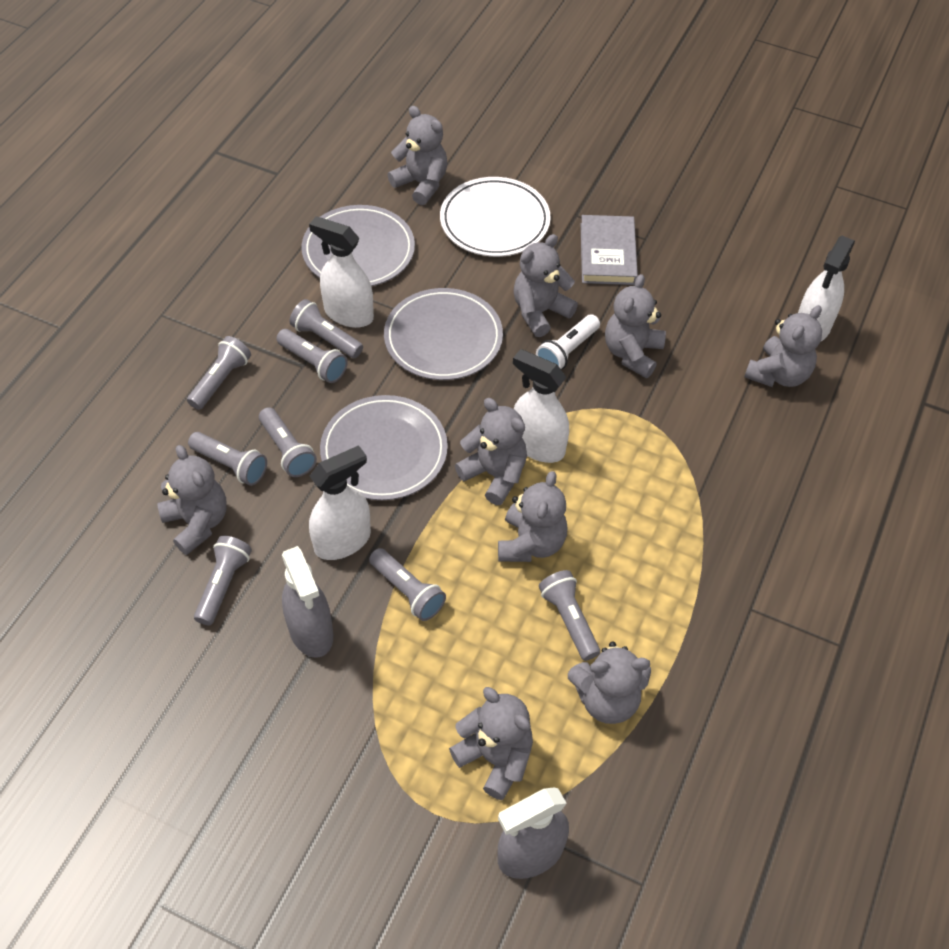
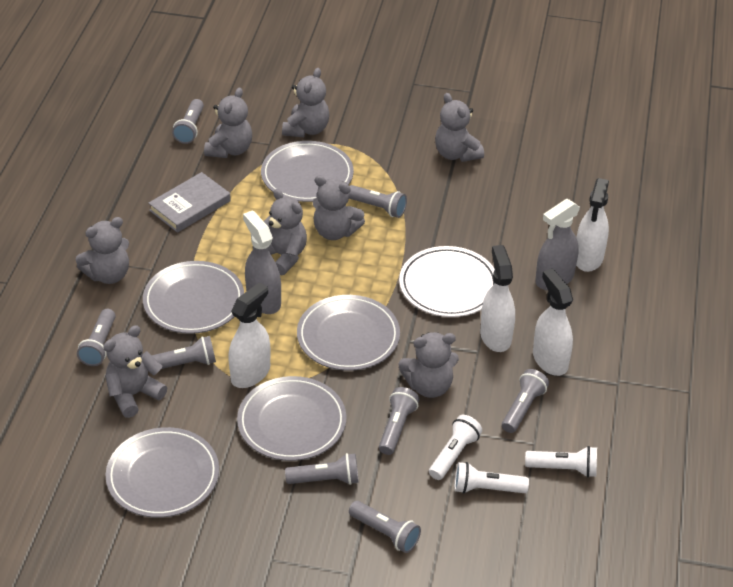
grey plate: [301,205,415,286] [320,395,448,500] [384,288,503,380] = 3 -> [105,427,219,518] [143,261,244,334] [237,376,346,461] [261,141,354,202] [297,295,400,371] = 5
grey teddy bear: [157,445,227,555] [388,106,447,205] [449,687,533,800] [455,398,527,505] [498,471,567,562] [514,234,578,337] [568,642,651,724] [605,274,666,378] [744,305,822,387] = 9 -> [75,217,129,284] [103,325,167,418] [204,88,252,158] [253,189,307,275] [282,68,329,137] [313,175,365,240] [398,332,459,398] [435,93,484,162] = 8
white flashlight: [536,314,600,369] = 1 -> [429,415,482,480] [455,462,529,494] [525,446,597,477] = 3

